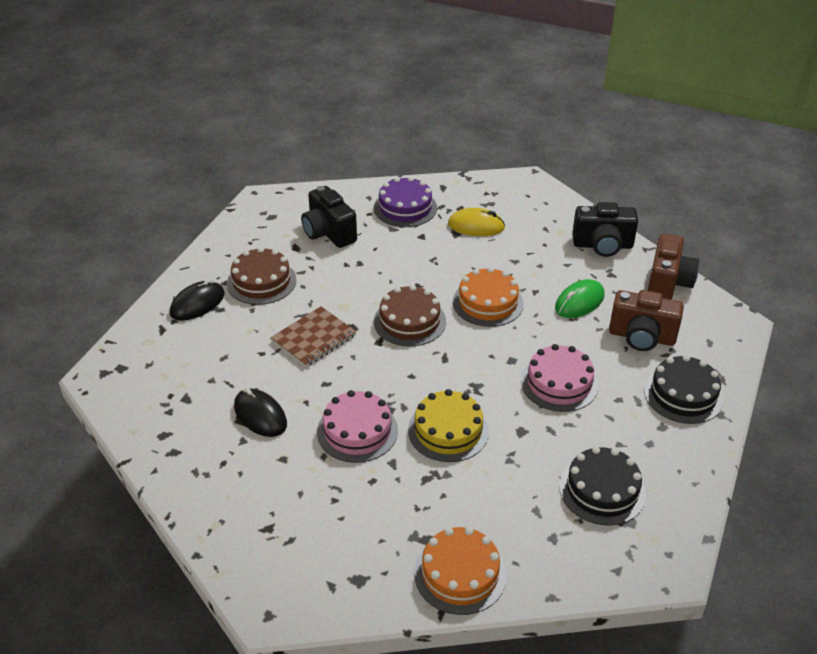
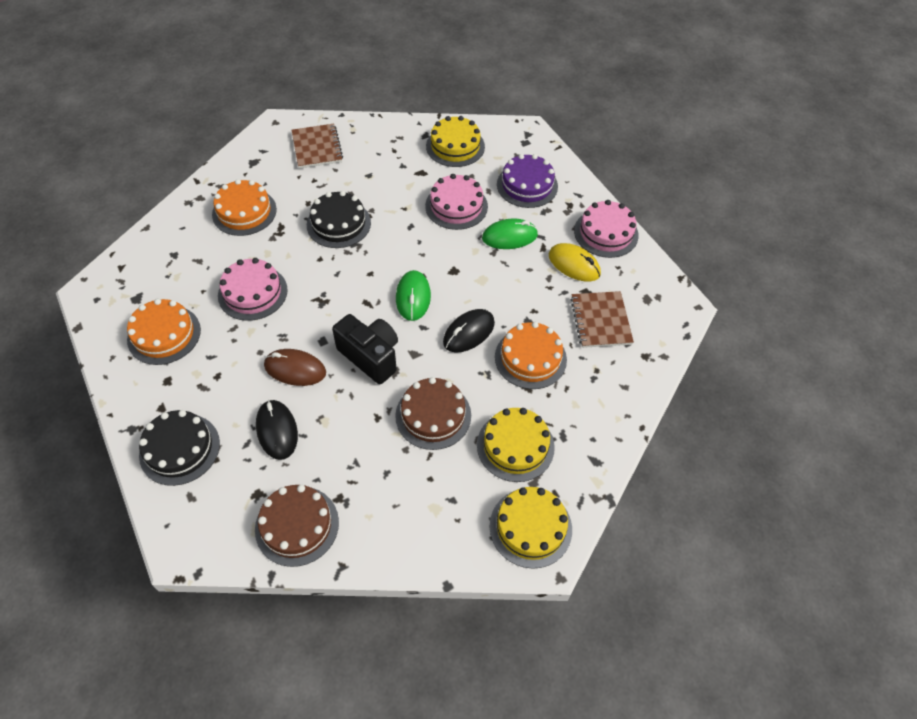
black camera: [301,186,357,248] [572,202,638,257] = 2 -> [332,314,398,384] = 1
brown camera: [609,290,684,351] [648,234,699,300] = 2 -> none = 0
brown mouse: none = 0 -> [264,349,326,386] = 1
brown notebook: [270,306,356,367] = 1 -> [292,124,343,169] [570,291,634,348] = 2
green mouse: [555,279,605,318] = 1 -> [396,270,431,321] [482,218,538,249] = 2
orange cake: [414,527,507,615] [453,267,524,327] = 2 -> [127,299,201,365] [212,179,277,236] [495,322,567,389] = 3
pink cake: [317,390,398,463] [521,344,599,412] = 2 -> [218,258,288,321] [425,174,488,230] [574,200,639,258] = 3
yellow cake: [408,389,489,462] = 1 -> [426,116,485,167] [477,408,555,482] [490,487,572,569] = 3

